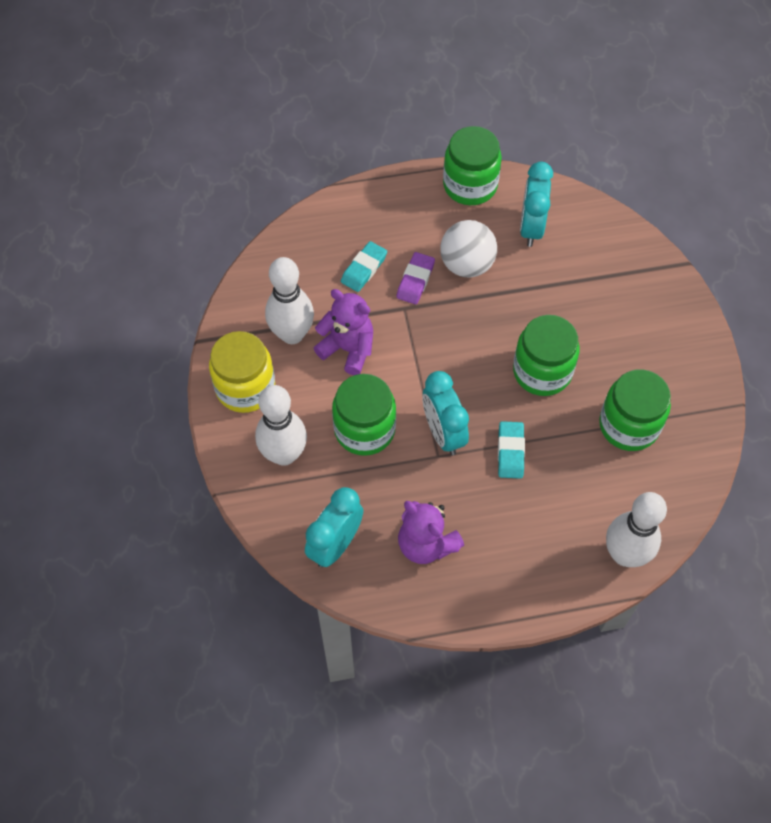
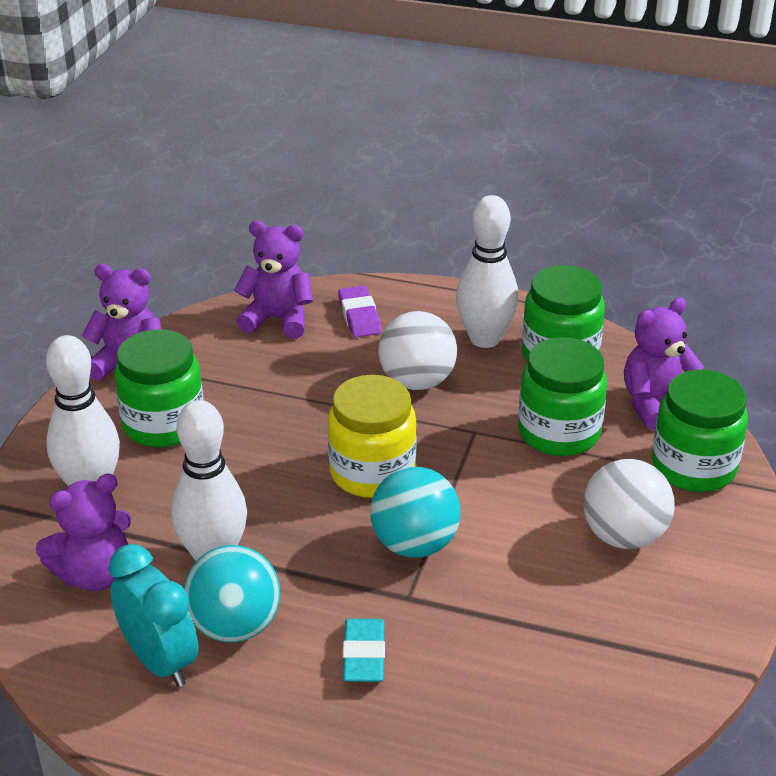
purple teddy bear: [313,289,373,375] [398,501,464,564] = 2 -> [35,474,132,591] [82,264,161,381] [234,221,313,339] [624,298,704,430] = 4
turquoise ball: none = 0 -> [184,545,280,642] [370,467,461,558] = 2
turquoise clock: [305,487,363,568] [422,371,469,455] [520,162,553,247] = 3 -> [109,544,199,687] = 1
turquoise eraser: [341,241,387,292] [498,421,525,479] = 2 -> [342,619,385,682] = 1
white ball: [440,220,497,278] = 1 -> [378,311,457,390] [583,459,675,549] = 2

